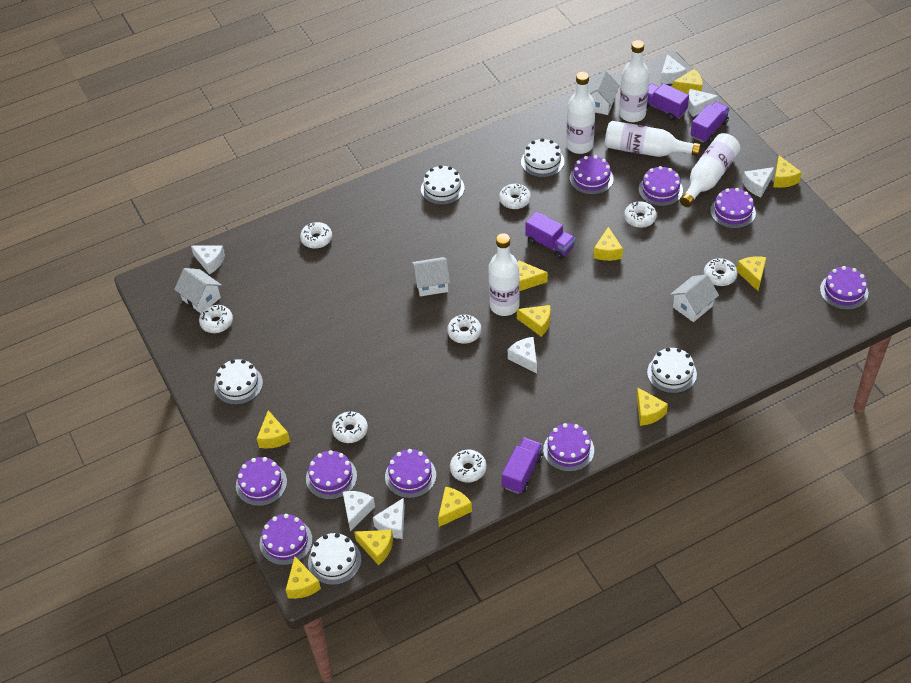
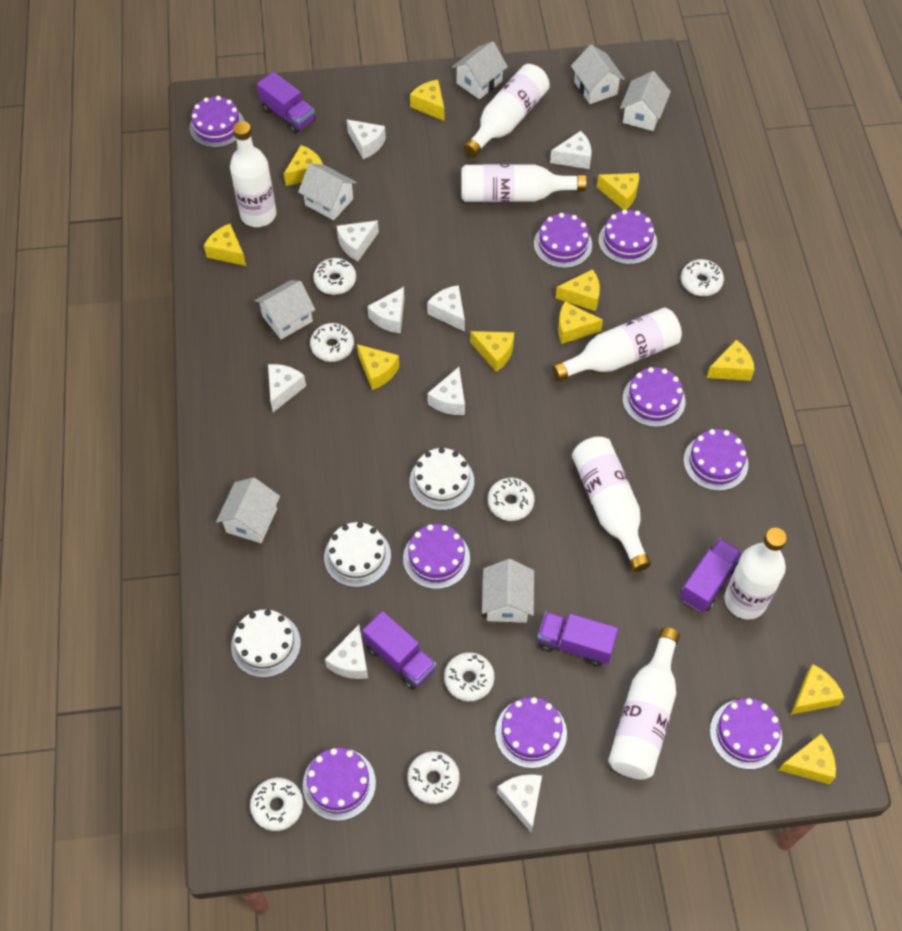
white bottle: [488,233,520,316] [566,72,595,154] [605,121,701,157] [619,40,649,122] [680,133,740,207] = 5 -> [230,121,276,227] [461,164,587,202] [463,64,550,157] [552,308,682,381] [572,436,651,572] [608,627,680,780] [724,528,787,619] = 7
white cake: [214,359,263,405] [308,533,361,585] [421,165,464,205] [521,138,564,177] [647,347,697,393] = 5 -> [231,609,301,678] [324,522,391,587] [410,448,474,510] = 3
white cheese: [191,245,225,275] [343,491,375,532] [373,498,405,539] [508,337,537,373] [661,54,687,84] [688,89,719,117] [742,167,774,197] = 7 -> [268,364,306,412] [325,625,368,679] [337,220,379,261] [346,119,386,159] [367,287,405,333] [427,285,465,332] [427,367,465,415] [497,774,542,833] [550,131,592,169] = 9
white donut: [199,305,233,333] [300,222,332,249] [332,411,368,443] [447,315,481,344] [450,450,486,482] [499,184,531,209] [624,201,657,228] [704,258,738,286] = 8 -> [250,778,303,831] [310,323,354,362] [313,258,356,295] [407,751,460,804] [444,652,494,701] [488,478,534,521] [681,259,724,296] = 7
white house: [174,268,222,313] [412,257,450,296] [588,71,620,115] [670,274,719,322] = 4 -> [216,477,280,543] [255,280,315,339] [298,164,357,220] [452,41,508,99] [482,559,534,623] [571,45,625,104] [620,71,671,131] = 7

